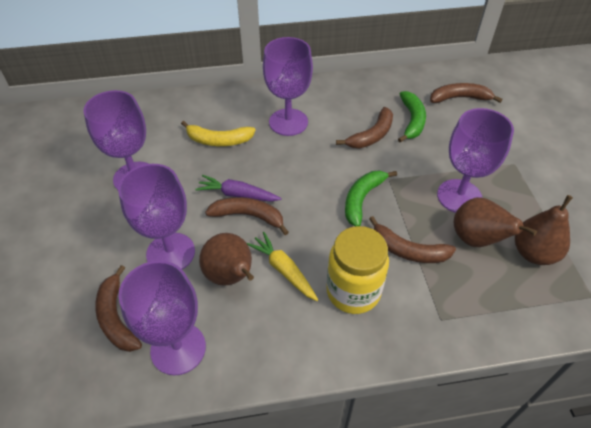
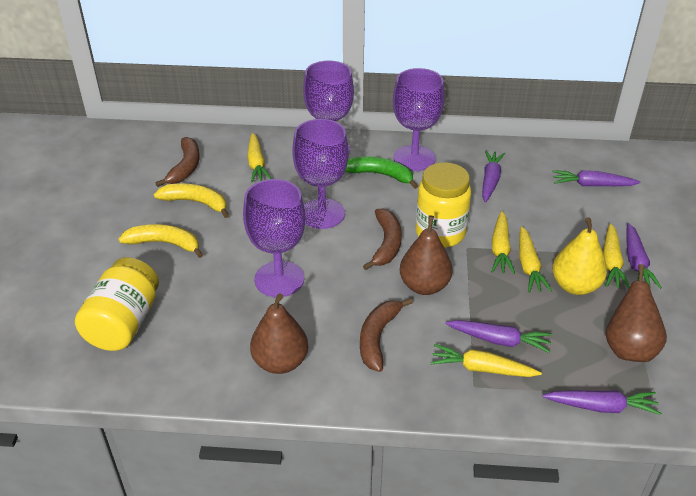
brown banana: [95,265,142,352] [205,197,289,235] [336,107,393,148] [369,216,456,263] [430,83,503,103] = 5 -> [155,137,200,187] [360,298,413,372] [363,208,402,270] = 3
green banana: [345,171,397,226] [398,91,426,143] = 2 -> [345,156,418,189] = 1
purple carrot: [195,175,281,202] = 1 -> [446,320,552,353] [482,150,505,203] [543,390,661,415] [553,170,640,186] [626,223,662,289] = 5
purple goblet: [83,90,149,190] [118,164,195,269] [119,261,206,375] [263,37,313,136] [437,108,514,213] = 5 -> [243,179,305,297] [292,119,349,229] [303,61,354,153] [393,68,445,171] = 4
yellow banana: [181,121,256,146] = 1 -> [118,224,203,258] [153,183,229,218] = 2
yellow carrot: [247,232,318,301] = 1 -> [247,133,271,183] [430,344,542,377] [491,211,515,274] [519,226,552,293] [603,223,630,289] = 5
yellow jar: [326,226,389,314] = 1 -> [75,257,159,351] [416,162,471,248] = 2
yellow pear: none = 0 -> [552,217,607,295] = 1

